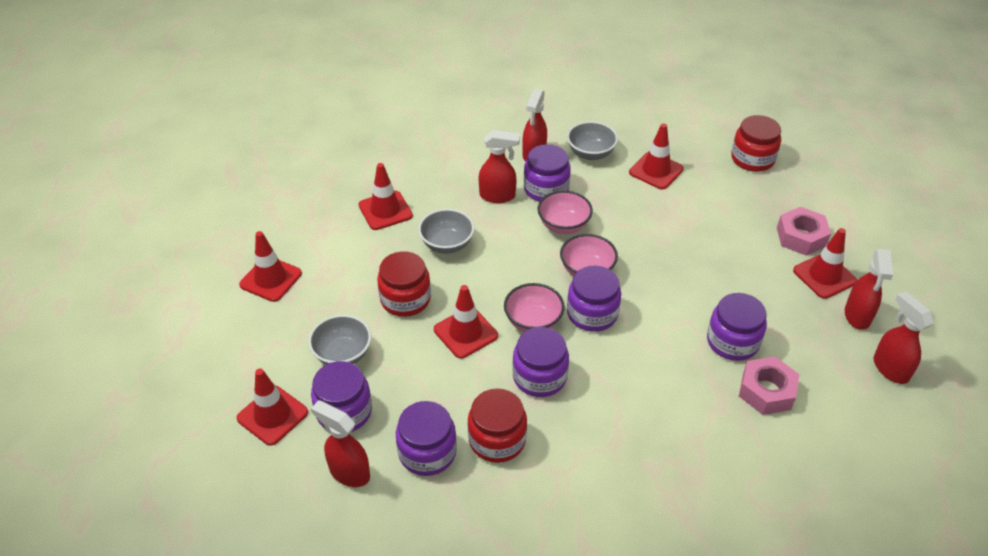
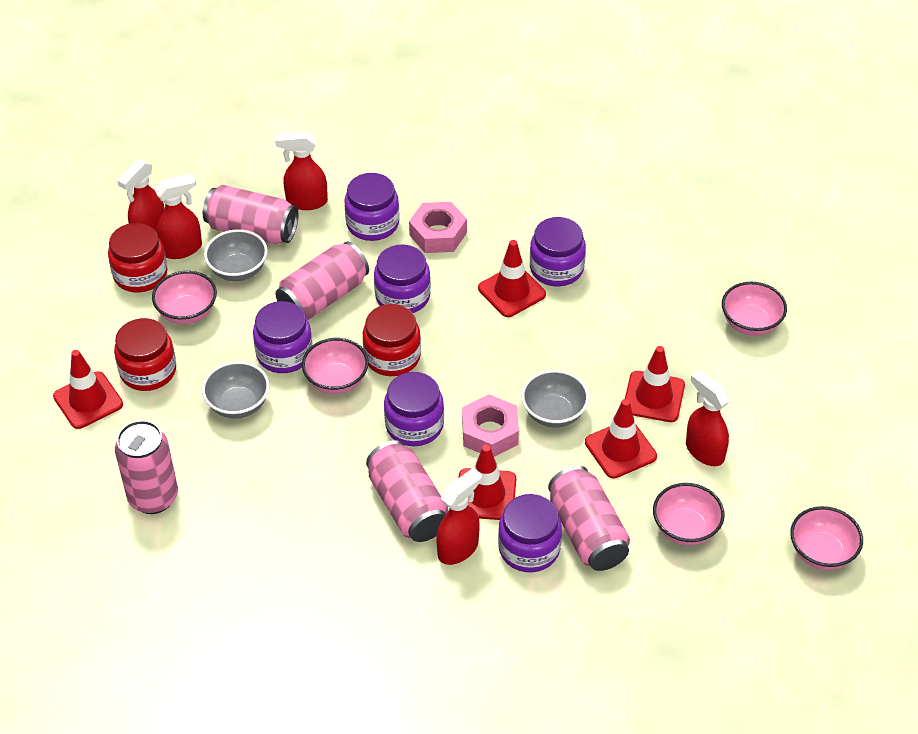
pink bowl: [504,283,565,332] [537,190,593,234] [560,234,618,276] = 3 -> [152,271,217,324] [302,338,369,394] [653,483,725,546] [722,282,787,336] [790,506,863,570] = 5
pink can: none = 0 -> [115,420,178,514] [203,185,298,244] [275,242,369,320] [366,440,449,542] [548,466,630,571] = 5
red traffic cone: [237,369,308,446] [239,231,302,302] [359,163,413,230] [434,285,498,359] [629,123,684,189] [793,228,857,299] = 6 -> [53,350,123,429] [458,445,516,520] [478,240,546,317] [585,399,657,479] [625,346,685,422] = 5

